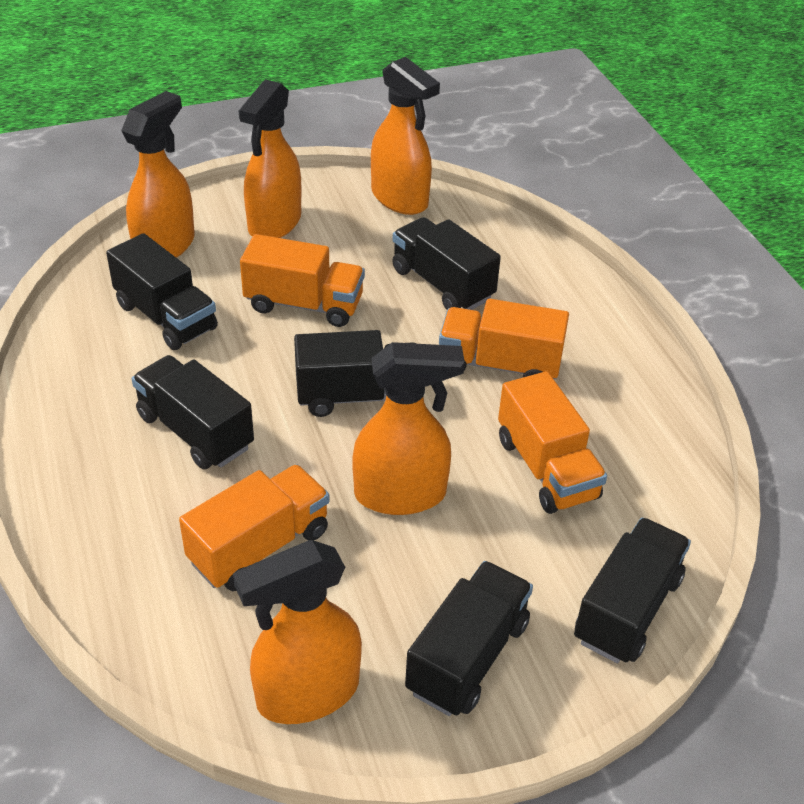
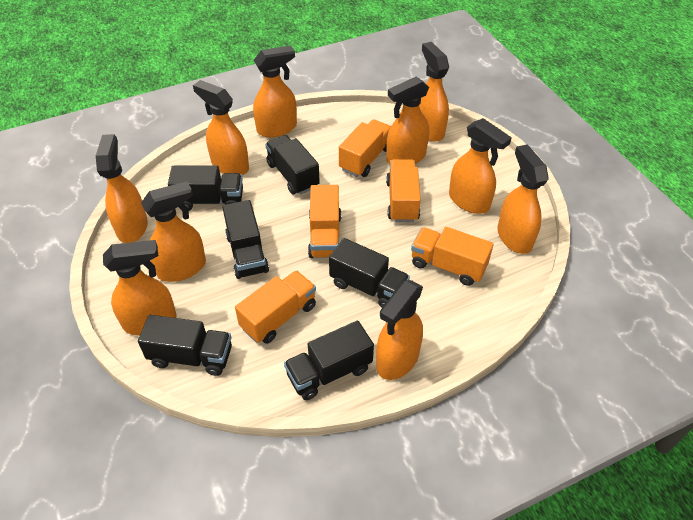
orange spray bottle: [121,91,195,258] [233,540,362,724] [239,79,301,238] [352,342,465,515] [371,57,440,215] = 5 -> [96,134,148,243] [103,240,177,335] [141,181,206,282] [193,80,249,175] [253,46,297,137] [376,280,423,380] [386,76,429,164] [419,42,449,142] [449,118,512,214] [497,145,549,254] = 10
orange truck: [179,464,330,591] [240,234,365,327] [439,299,569,380] [498,371,607,514] = 4 -> [235,270,316,344] [308,185,342,258] [339,119,391,177] [386,159,421,222] [411,227,494,286] = 5

